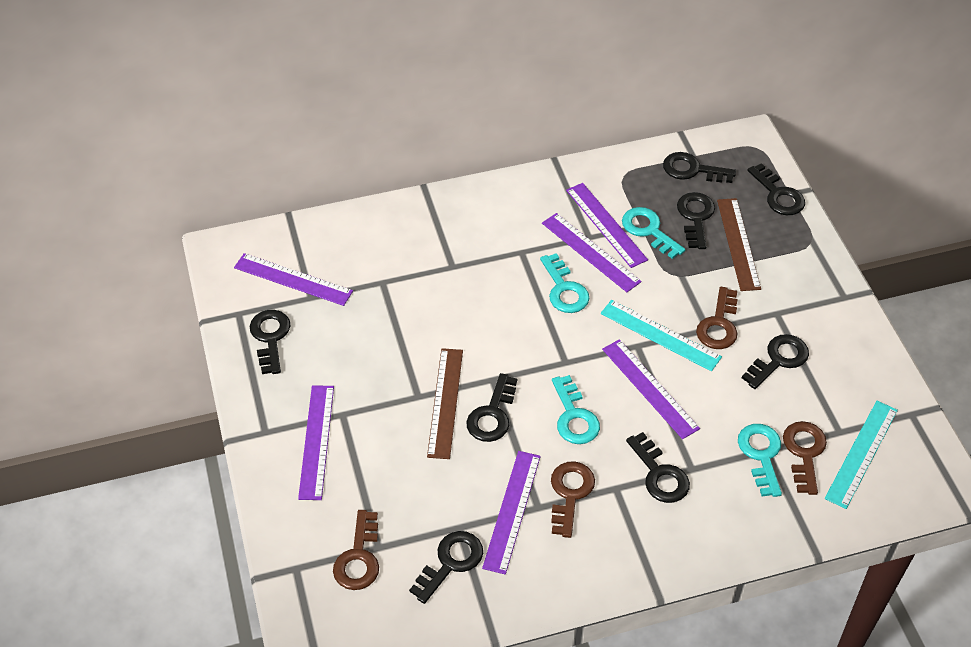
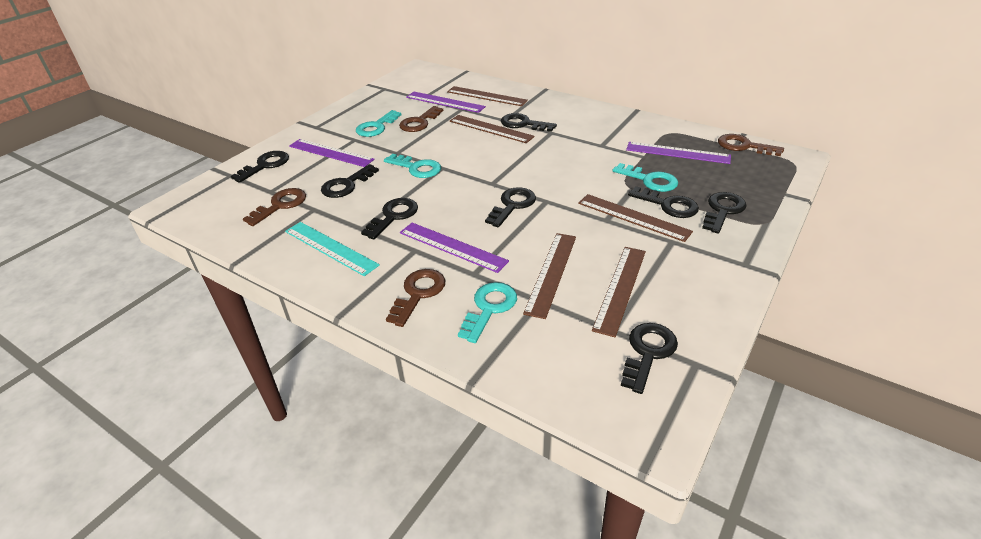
brown ruler: [427,348,463,459] [717,198,761,291] = 2 -> [447,86,528,106] [450,115,535,143] [523,233,576,319] [578,194,693,242] [592,247,646,337] = 5
purple ruler: [234,253,353,306] [298,385,334,500] [482,451,541,575] [542,213,642,292] [566,183,648,268] [602,339,700,439] = 6 -> [289,139,375,167] [400,223,509,273] [406,92,486,113] [626,142,731,164] = 4
turquoise ruler: [601,300,722,372] [825,401,898,509] = 2 -> [285,222,380,276] = 1

